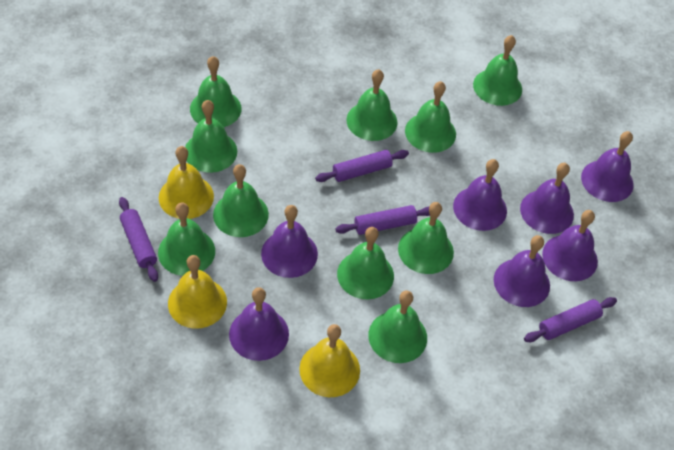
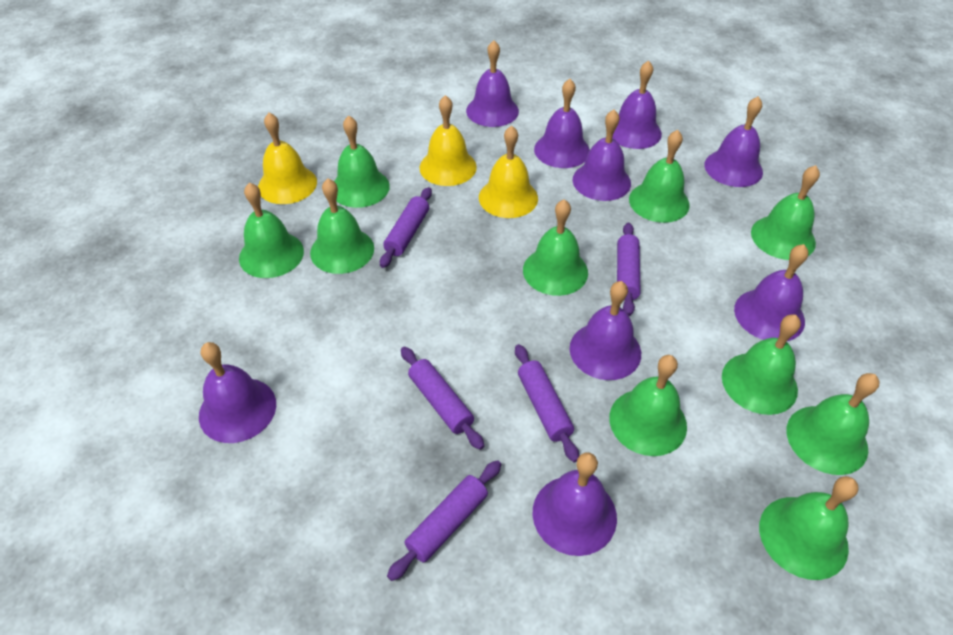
purple bell: [229,287,289,361] [261,205,318,278] [453,159,507,231] [494,235,550,307] [520,163,574,234] [542,210,598,281] [581,131,634,202] = 7 -> [199,342,276,443] [466,40,519,127] [532,452,617,556] [534,79,590,168] [570,281,641,380] [573,110,631,201] [612,60,662,149] [704,96,763,187] [734,244,809,341] = 9
purple rolling pin: [119,197,158,282] [315,150,409,182] [335,205,430,235] [524,297,617,342] = 4 -> [380,187,432,268] [387,460,501,581] [401,347,484,450] [515,344,579,462] [617,223,641,316] = 5

